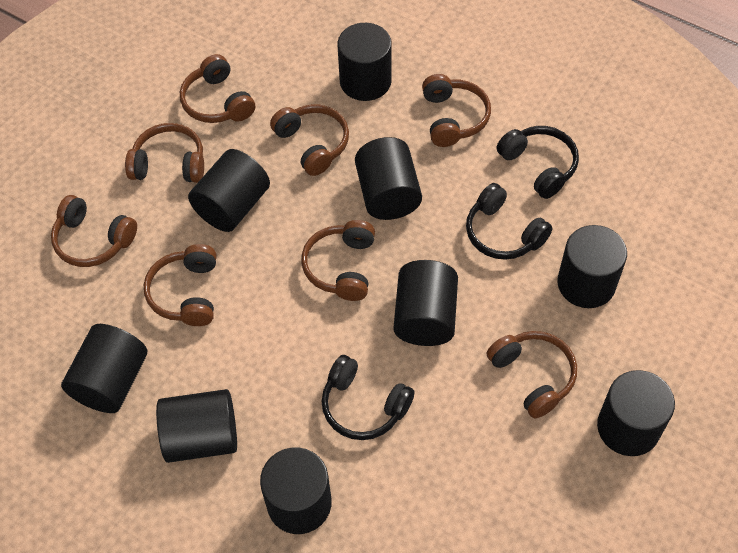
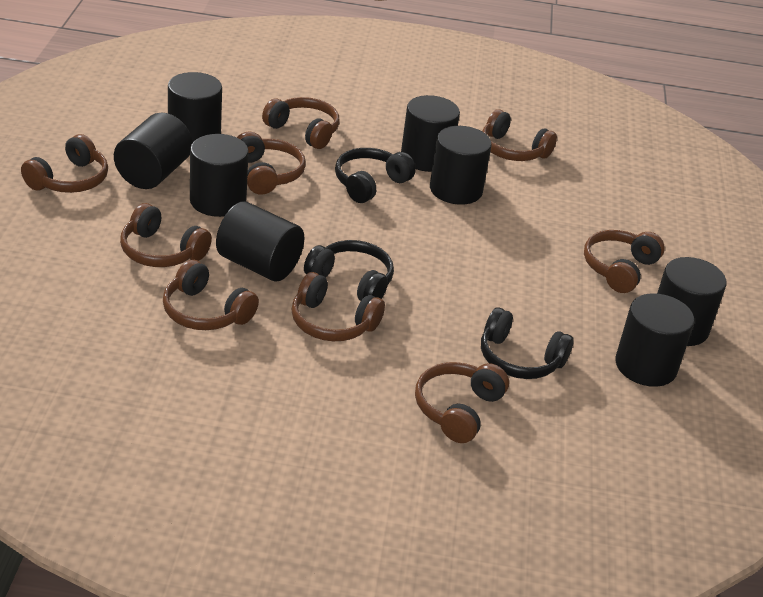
black cylinder: [61,324,147,413] [156,389,237,463] [188,149,270,232] [260,447,332,534] [337,23,392,101] [355,137,422,220] [394,260,458,346] [557,225,627,308] [597,370,675,456] = 9 -> [114,113,193,189] [168,72,222,142] [190,134,249,217] [216,201,304,281] [401,95,460,172] [430,126,492,205] [615,293,694,387] [657,257,726,346] = 8
brown headphones: [51,195,137,267] [125,123,204,183] [144,244,216,326] [180,54,255,123] [270,104,349,176] [301,220,375,301] [422,74,491,147] [486,331,577,418] = 8 -> [21,134,108,193] [120,203,212,267] [163,259,259,330] [237,132,306,195] [262,97,339,149] [292,272,385,341] [415,362,509,443] [482,109,557,161] [584,230,665,293] = 9

